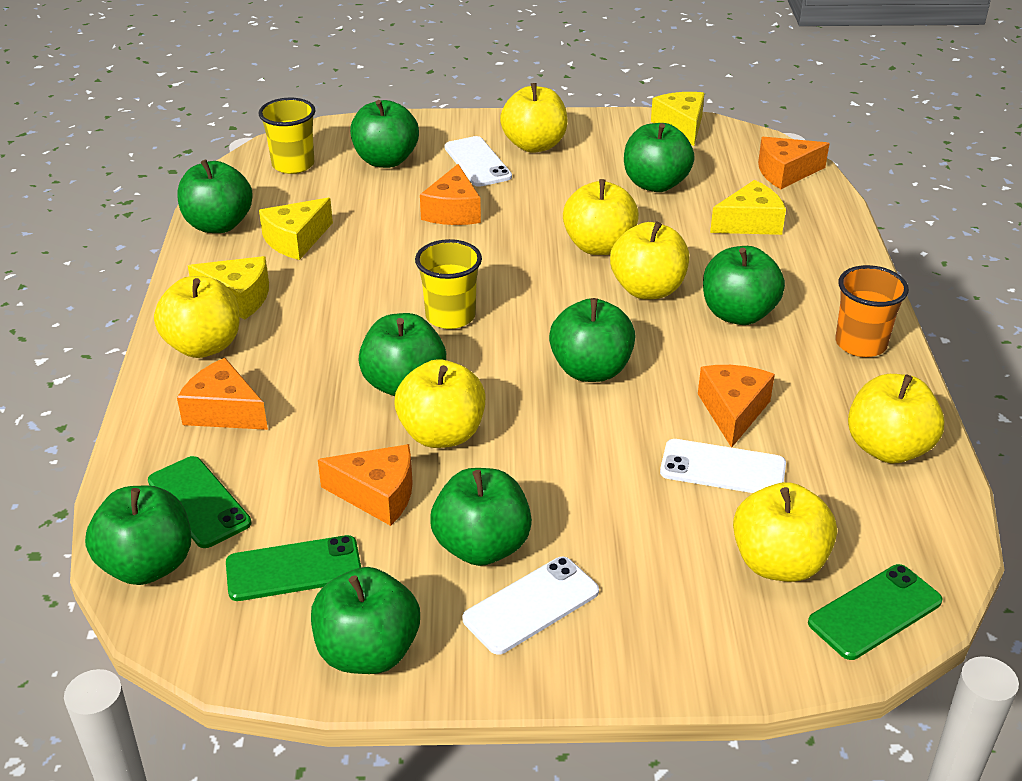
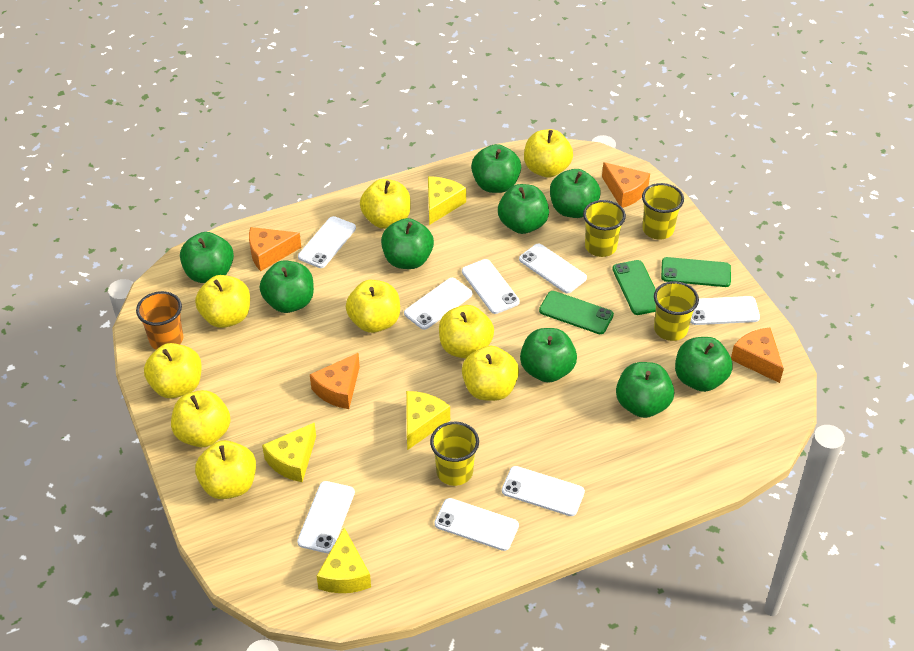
orange cheese: [177,358,268,430] [318,444,413,526] [420,164,481,225] [698,365,775,448] [758,137,830,189] = 5 -> [249,227,301,271] [310,353,360,409] [602,162,650,208] [731,328,784,383] = 4
white phone: [445,136,512,187] [462,557,599,655] [660,439,786,493] = 3 -> [297,481,355,553] [298,216,356,268] [404,278,472,330] [434,498,519,551] [462,259,520,314] [502,466,585,516] [519,244,587,293] [690,296,760,325] = 8
yellow apple: [154,276,240,358] [394,359,486,448] [500,83,568,153] [563,179,639,255] [610,221,689,299] [733,482,837,582] [848,374,945,463] = 7 -> [144,343,202,398] [171,390,231,447] [195,275,250,328] [195,440,256,499] [346,280,400,333] [360,179,411,229] [439,305,494,359] [462,346,519,401] [524,129,573,178] = 9
yellow cup: [259,98,315,174] [415,239,482,329] = 2 -> [430,422,479,486] [583,200,626,257] [642,183,684,240] [654,281,699,341] = 4

